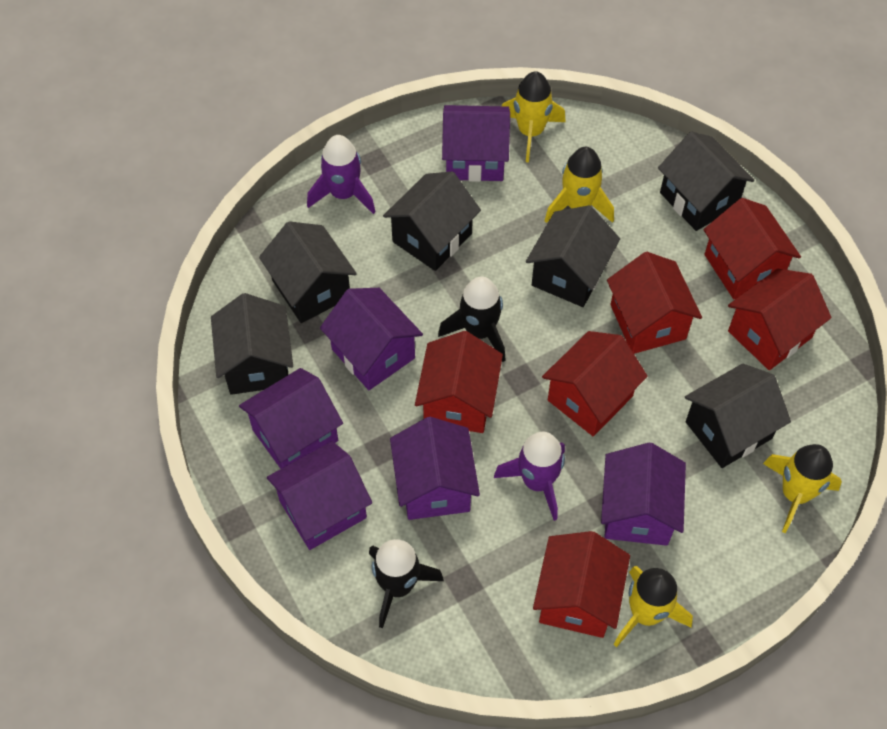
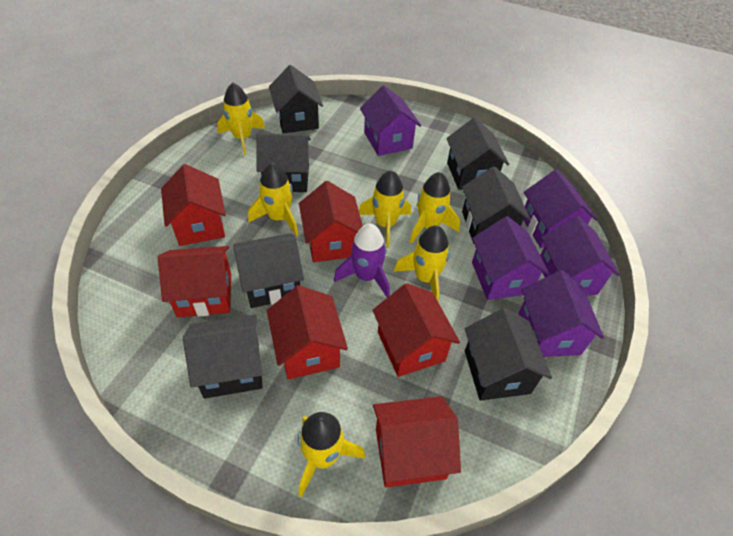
black house: [211,293,293,395] [259,221,357,323] [383,172,481,271] [526,205,620,307] [658,131,755,231] [685,364,791,468] = 6 -> [183,314,263,399] [234,233,304,308] [256,134,311,192] [269,65,323,134] [446,117,509,190] [462,166,531,244] [465,308,552,401] = 7
black rocket: [369,539,444,628] [438,276,505,362] = 2 -> none = 0
purple house: [239,368,343,469] [267,441,372,550] [320,288,423,390] [390,417,480,520] [442,105,510,182] [601,442,686,546] = 6 -> [360,85,421,156] [472,216,549,300] [518,270,604,357] [523,169,598,248] [540,216,620,296] = 5
purple rocket: [307,135,375,214] [494,432,565,521] = 2 -> [334,224,390,298] = 1
yellow rocket: [502,71,566,163] [544,147,614,223] [614,566,693,647] [763,444,842,533] = 4 -> [217,83,265,156] [248,163,298,236] [298,412,365,497] [359,170,411,248] [394,225,450,301] [410,172,460,244] = 6

